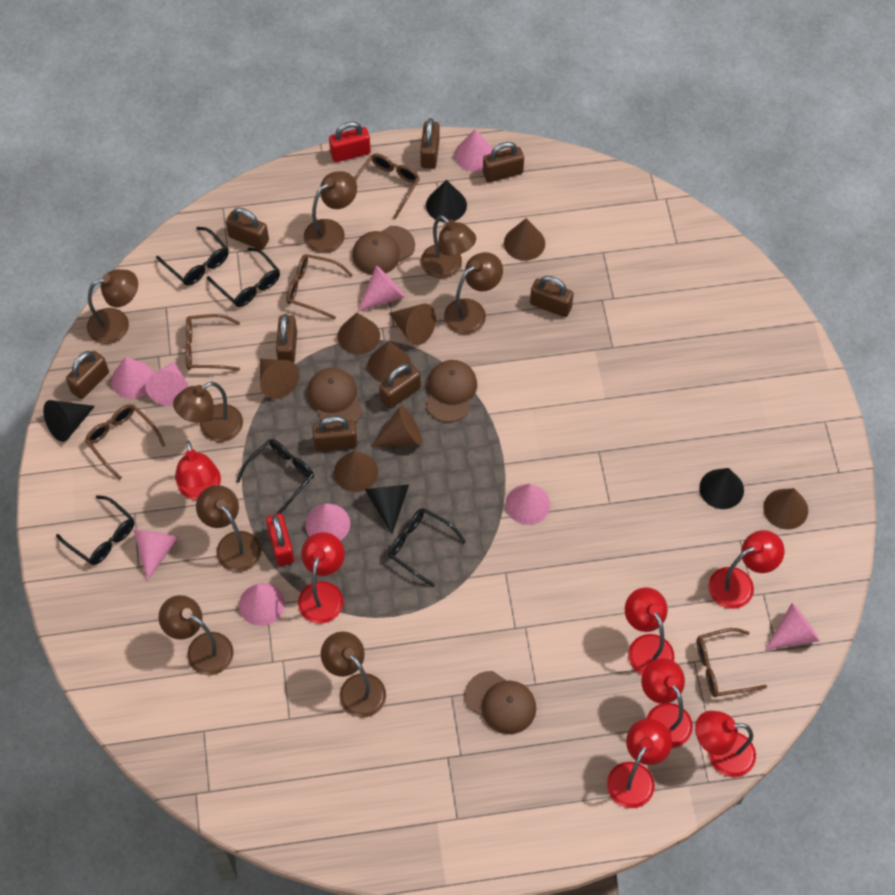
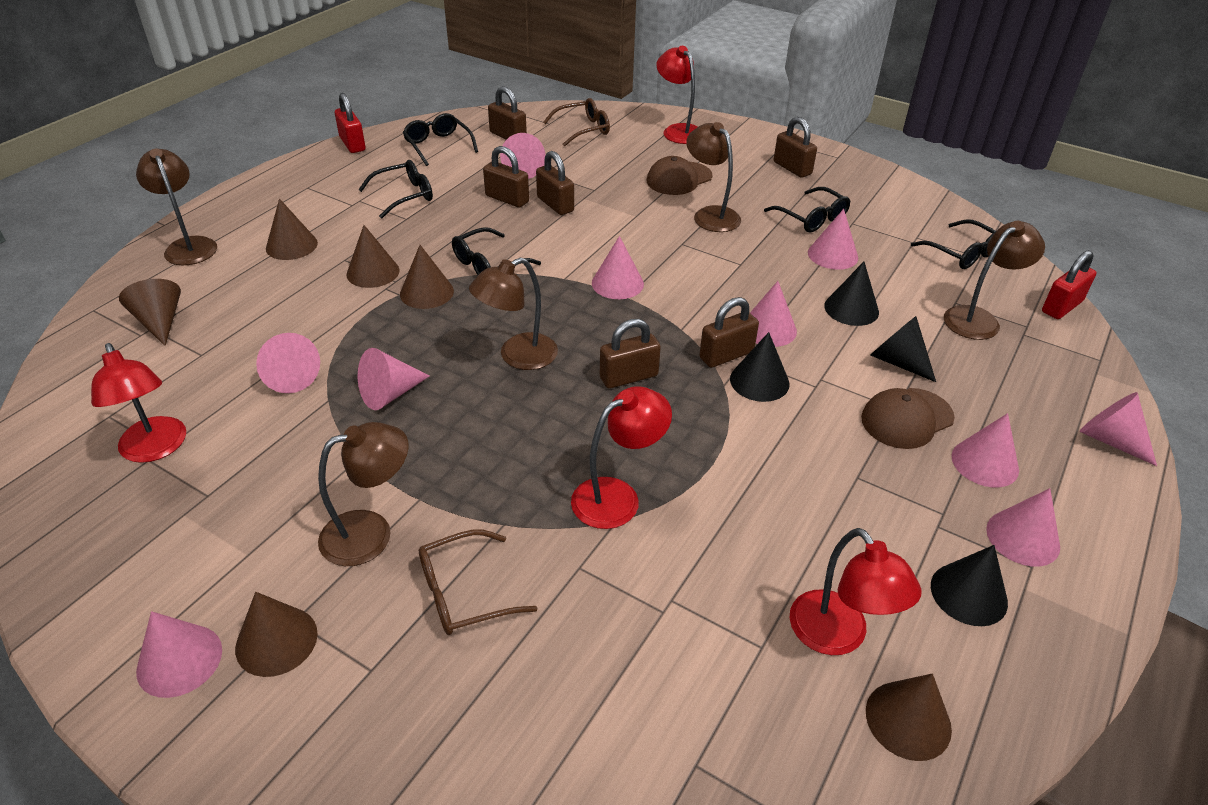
brown cap: [307,368,363,423] [352,226,415,275] [426,360,477,422] [465,671,536,734] = 4 -> [647,156,712,195] [861,388,955,449] = 2
brown cone: [260,359,300,399] [334,451,378,492] [338,313,380,355] [368,342,411,383] [371,406,422,447] [389,304,436,345] [504,218,545,261] [763,488,808,530] = 8 -> [119,279,181,346] [235,592,318,677] [266,199,318,260] [346,225,400,288] [400,245,454,309] [866,674,952,761] = 6
brown glasses: [85,404,165,480] [185,314,240,371] [286,254,353,319] [354,154,420,219] [696,628,767,697] = 5 -> [419,529,537,635] [543,98,610,147] = 2
brown lamp: [87,269,138,344] [159,595,234,675] [173,382,243,442] [196,485,261,572] [304,171,357,253] [321,631,386,718] [421,215,476,279] [444,252,503,334] = 8 -> [136,149,217,265] [318,422,408,566] [469,257,558,370] [686,122,741,232] [944,221,1045,340] = 5
brown padlock: [66,351,109,399] [226,208,269,250] [276,314,297,363] [312,416,358,451] [379,364,421,409] [420,118,440,169] [483,142,524,182] [530,276,574,317] = 8 -> [483,146,529,208] [488,86,527,140] [536,151,574,215] [600,319,661,388] [699,297,759,368] [774,117,817,178] = 6
pink cone: [111,357,153,399] [133,529,178,581] [145,362,189,406] [239,583,285,626] [305,504,350,541] [357,266,405,312] [454,129,493,172] [505,484,550,525] [765,603,820,650] = 9 -> [136,611,222,698] [256,333,320,393] [358,348,430,410] [500,133,546,179] [592,236,644,299] [750,281,797,347] [808,209,858,270] [952,413,1019,487] [986,488,1060,567] [1080,392,1157,466] = 10
red lamp: [175,441,221,500] [298,532,345,624] [607,719,672,808] [625,587,674,675] [641,658,693,748] [695,710,756,777] [708,530,784,609] = 7 -> [91,343,186,463] [571,386,672,529] [656,46,698,144] [790,528,922,655] = 4

